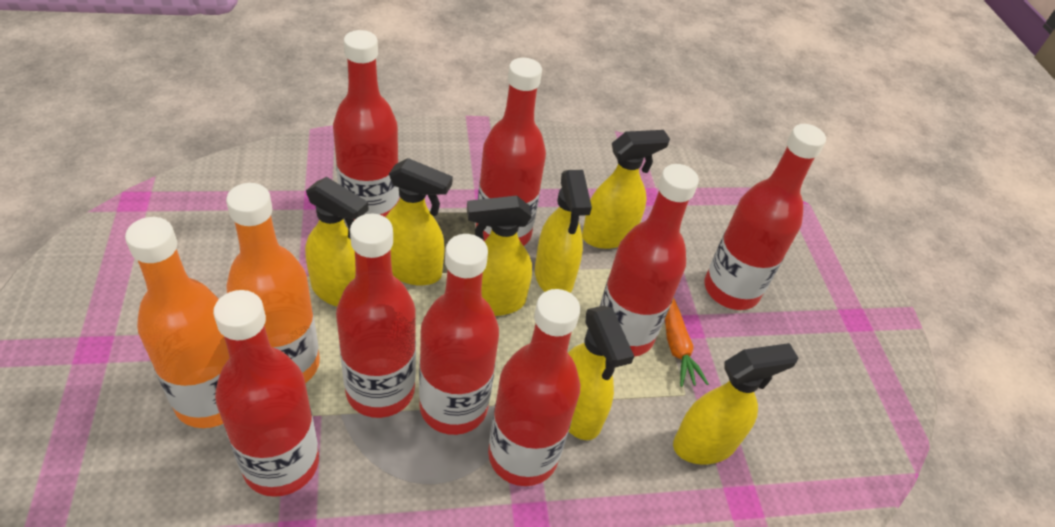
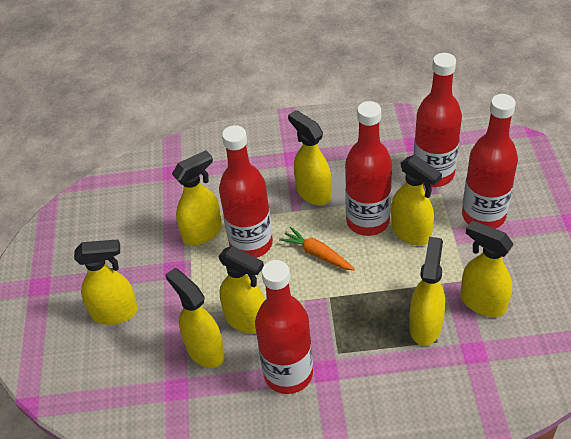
orange bottle: [125,217,229,428] [226,183,320,383] = 2 -> none = 0
red bottle: [213,290,319,497] [333,30,399,220] [336,214,416,418] [419,234,499,435] [476,58,546,246] [488,289,580,486] [600,164,699,356] [704,124,826,310] = 8 -> [219,125,273,258] [255,260,313,394] [345,101,392,236] [414,53,462,187] [462,94,518,229] = 5
yellow spray bottle: [305,177,369,306] [386,158,453,285] [467,196,532,316] [535,170,592,293] [568,305,634,440] [582,130,670,249] [673,343,798,464] = 7 -> [74,239,138,325] [165,268,225,368] [172,150,222,246] [218,246,265,334] [288,110,332,205] [391,155,442,246] [409,237,445,346] [461,220,514,317] = 8

